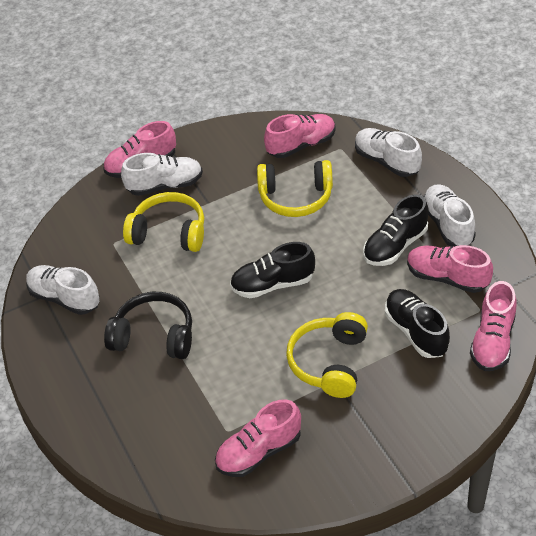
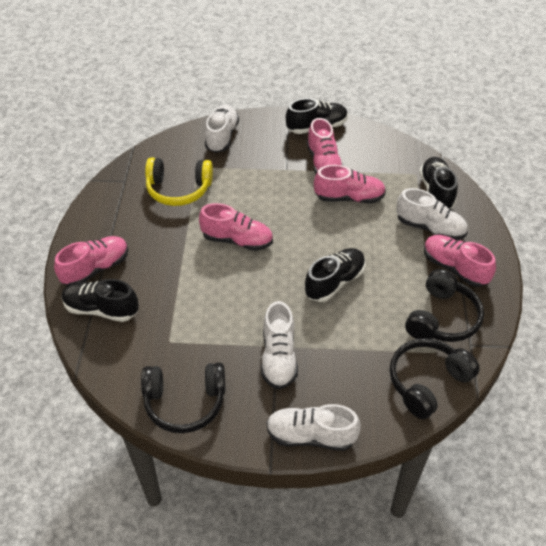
black headphones: [104,292,192,359] = 1 -> [141,363,225,433] [390,338,480,419] [405,269,484,342] = 3
black shoe: [230,242,315,298] [363,194,429,266] [385,289,450,358] = 3 -> [62,279,139,322] [286,98,348,134] [304,248,366,302] [419,157,458,209] = 4
yellow headphones: [123,192,204,252] [257,160,333,217] [286,312,368,398] = 3 -> [145,157,213,206] = 1

